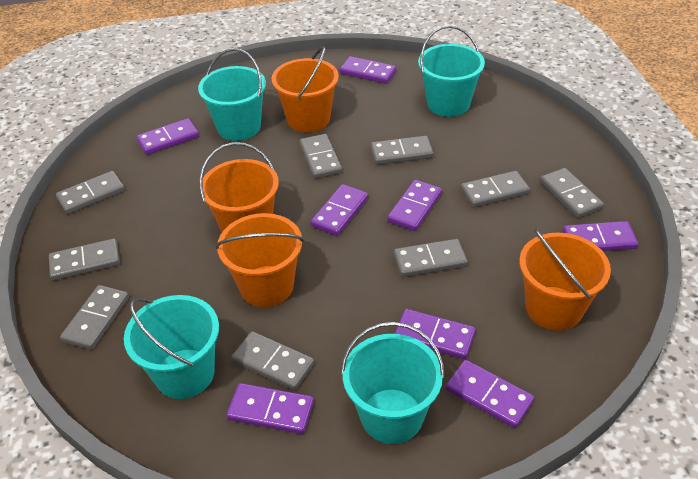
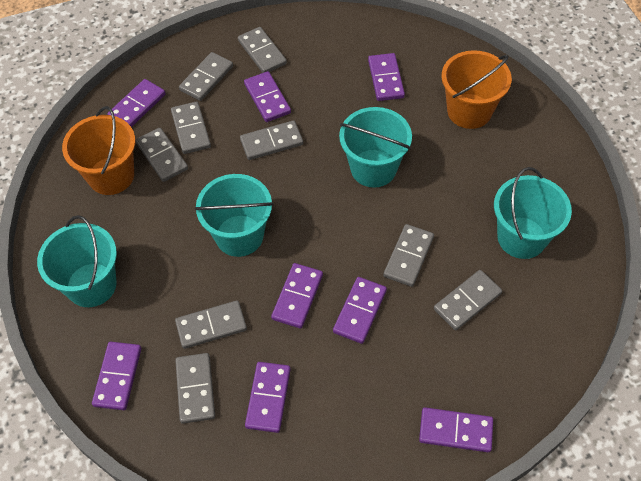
orange bucket: [199,142,279,232] [216,213,304,307] [272,46,339,132] [519,228,611,331] = 4 -> [62,106,135,195] [441,50,512,129] = 2

